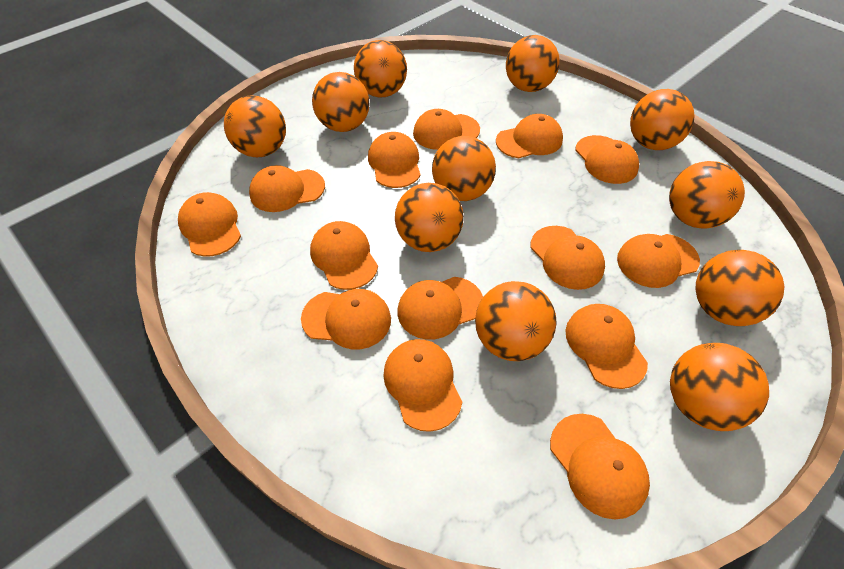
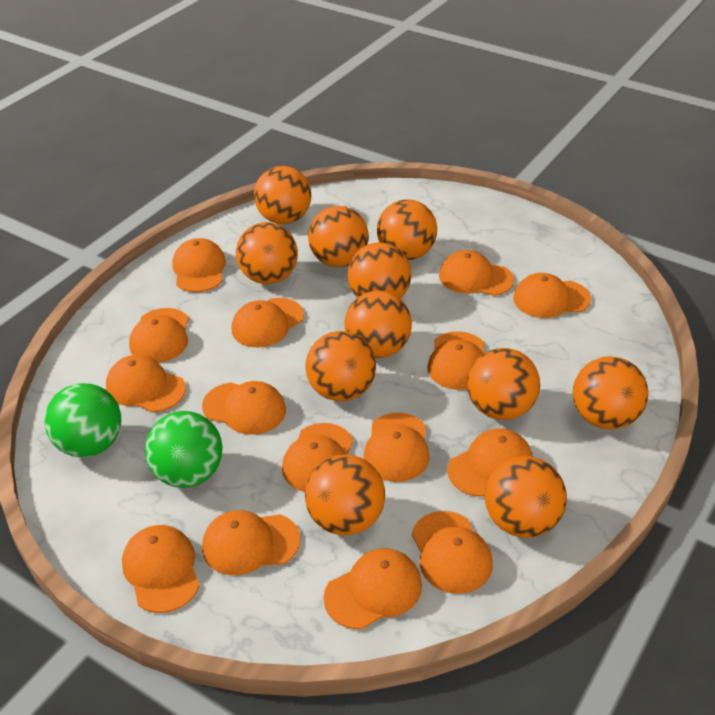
green ball: none = 0 -> [45,383,121,457] [145,411,223,488] = 2
orange cap: [178,192,241,257] [249,165,325,212] [301,289,391,349] [310,221,378,290] [368,132,421,188] [383,339,462,432] [398,277,483,340] [413,109,480,150] [496,114,563,158] [530,226,605,290] [550,414,650,519] [565,304,648,389] [575,135,639,184] [617,234,700,288] = 14 -> [106,355,186,412] [122,525,200,613] [129,308,189,363] [172,238,226,292] [202,381,286,435] [202,510,300,575] [231,298,304,348] [282,423,353,492] [323,548,422,630] [364,413,430,482] [412,511,493,594] [427,331,484,390] [439,250,514,296] [448,428,533,497] [513,273,591,318] = 15

